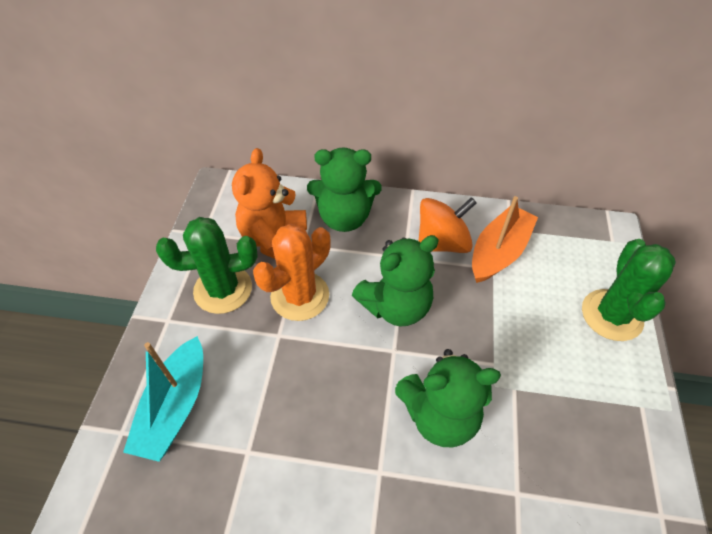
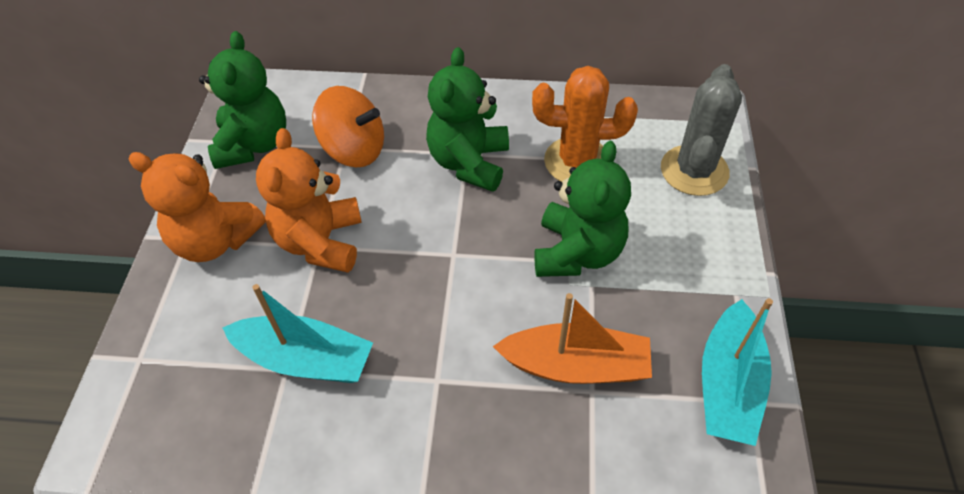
green cactus: [156,217,258,314] [582,239,676,341] = 2 -> none = 0
grey cactus: none = 0 -> [661,64,742,196] = 1
orange teddy bear: [232,148,307,259] = 1 -> [129,152,266,262] [256,128,362,273] = 2
turquoise boat: [123,336,203,462] = 1 -> [222,284,373,383] [702,298,773,446] = 2

